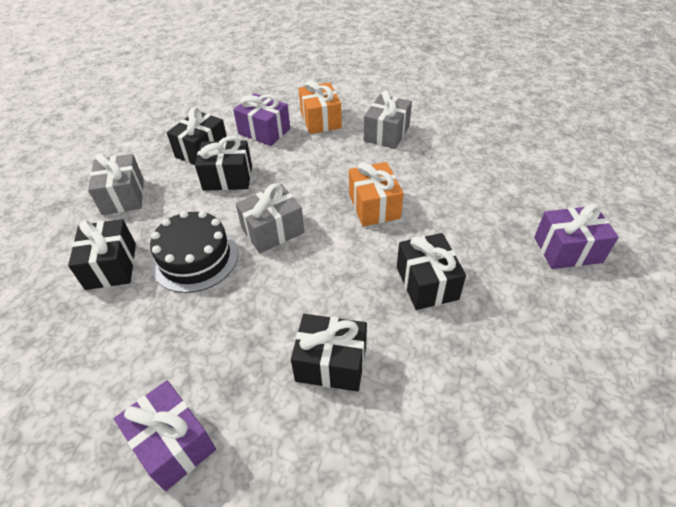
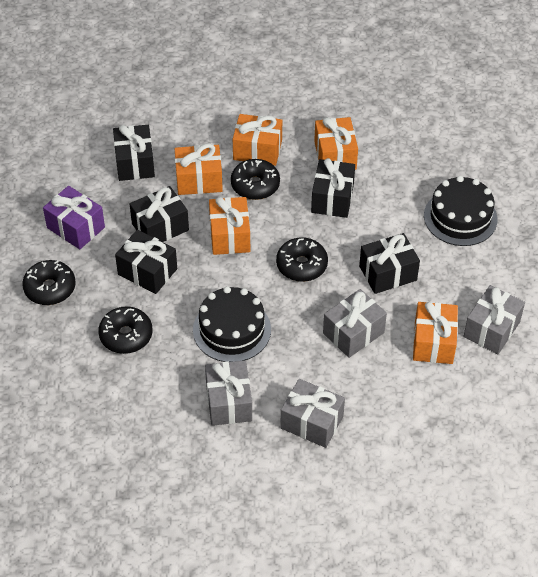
black cake: [150,211,238,293] = 1 -> [193,286,271,362] [424,176,498,246] = 2
black donut: none = 0 -> [22,260,76,305] [98,306,152,354] [231,159,280,200] [276,237,328,282] = 4
grey gift: [88,153,144,215] [236,183,304,253] [364,90,412,149] = 3 -> [205,360,252,426] [280,379,345,448] [323,289,387,358] [464,285,525,354] = 4
orange gift: [299,80,342,134] [349,162,403,227] = 2 -> [175,143,223,195] [209,197,250,255] [233,114,282,166] [314,117,358,170] [413,302,458,364] = 5
purple gift: [114,380,216,491] [233,93,290,146] [534,204,619,269] = 3 -> [43,186,105,249] = 1

